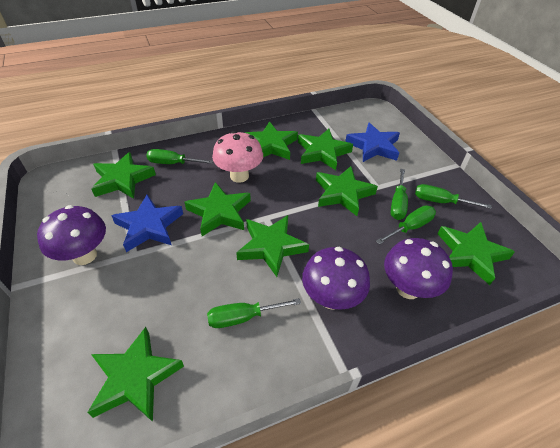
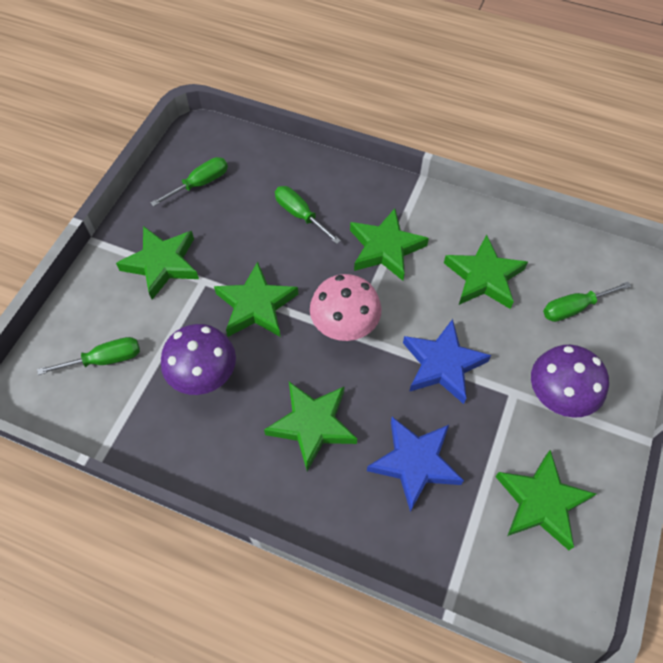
green screwdriver: [146,149,213,164] [207,298,301,328] [376,205,436,245] [391,169,408,220] [415,184,492,209] = 5 -> [37,337,140,375] [151,157,228,207] [275,186,341,244] [543,282,631,322] = 4
green star: [87,327,184,422] [92,152,156,199] [185,182,251,236] [236,215,309,277] [245,121,298,160] [298,129,353,170] [316,166,378,216] [438,222,515,285] = 8 -> [116,226,199,300] [214,262,298,337] [264,382,357,471] [350,208,429,281] [444,234,528,309] [495,450,596,550] = 6
purple mushroom: [37,205,106,265] [302,247,370,310] [384,238,453,299] = 3 -> [161,324,236,395] [531,345,609,418] = 2

